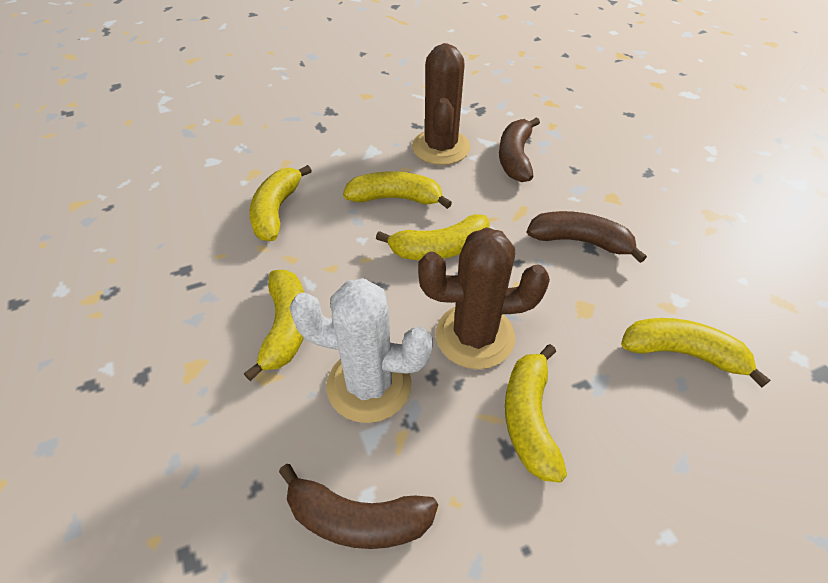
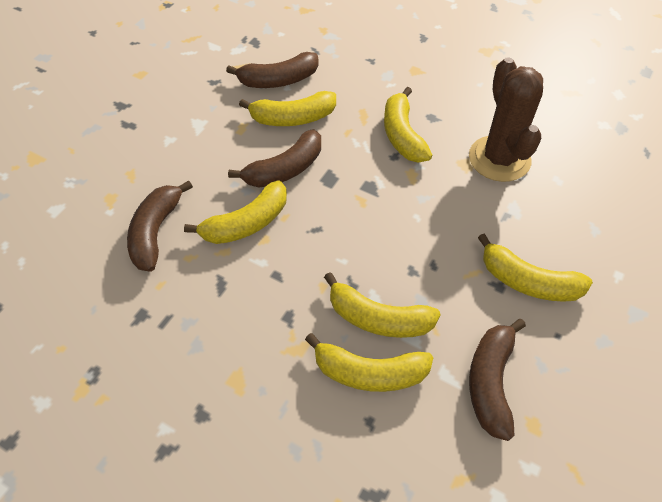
brown banana: [279,464,438,549] [499,117,540,182] [527,211,647,263] = 3 -> [127,180,193,272] [226,52,319,88] [228,129,321,188] [469,319,526,441] = 4
brown cactus: [412,43,471,165] [418,227,550,369] = 2 -> [469,57,543,182] = 1
white cactus: [289,278,433,423] = 1 -> none = 0

